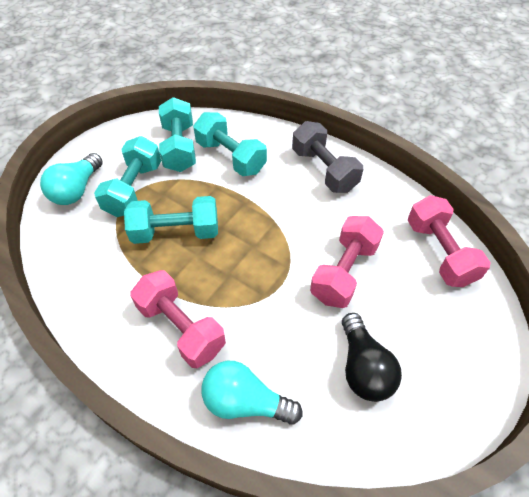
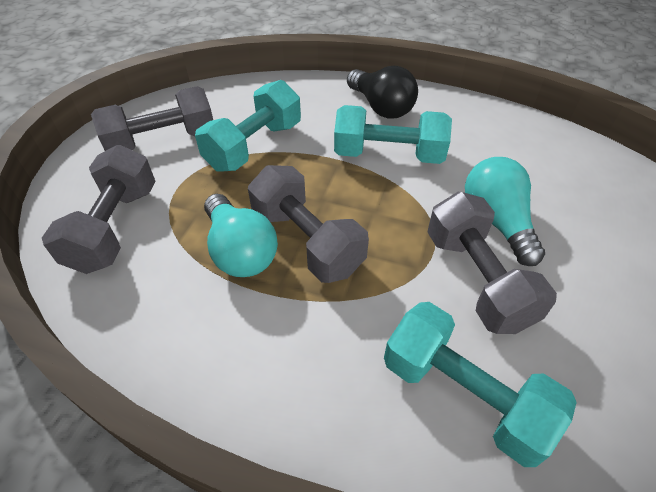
grey dumbbell: [292,121,363,193] = 1 -> [42,145,156,274] [91,86,213,151] [248,165,369,283] [427,192,557,334] = 4
pink dumbbell: [130,270,226,368] [310,216,384,308] [408,195,491,287] = 3 -> none = 0
turquoise dumbbell: [94,136,161,217] [124,196,218,244] [159,97,196,172] [193,112,267,176] = 4 -> [195,80,301,172] [334,105,452,164] [384,302,577,467] = 3

